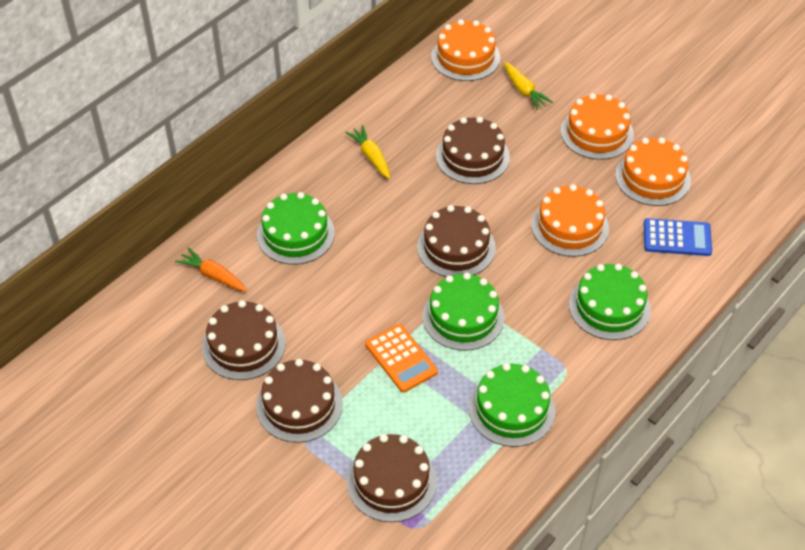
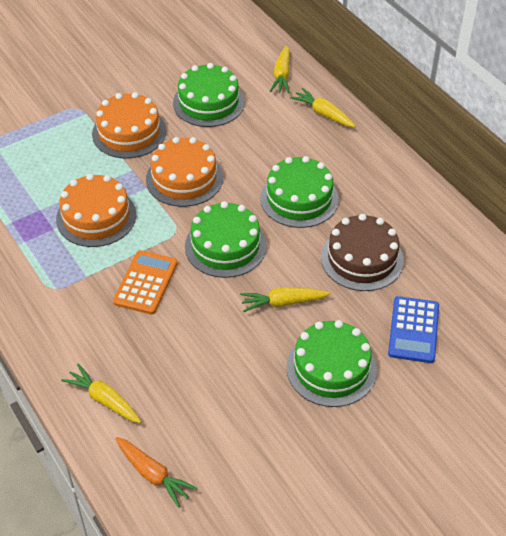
brown cake: [202,300,286,380] [256,359,343,443] [347,434,437,522] [417,205,496,277] [436,117,510,184] = 5 -> [321,214,404,291] = 1
orange cake: [431,19,500,81] [531,184,609,257] [561,93,634,160] [615,137,691,206] = 4 -> [56,174,136,247] [92,92,166,158] [146,137,223,207] = 3
yellow carrot: [345,125,390,179] [504,62,553,110] = 2 -> [61,364,141,423] [240,287,330,312] [270,46,290,93] [290,88,355,127] = 4

